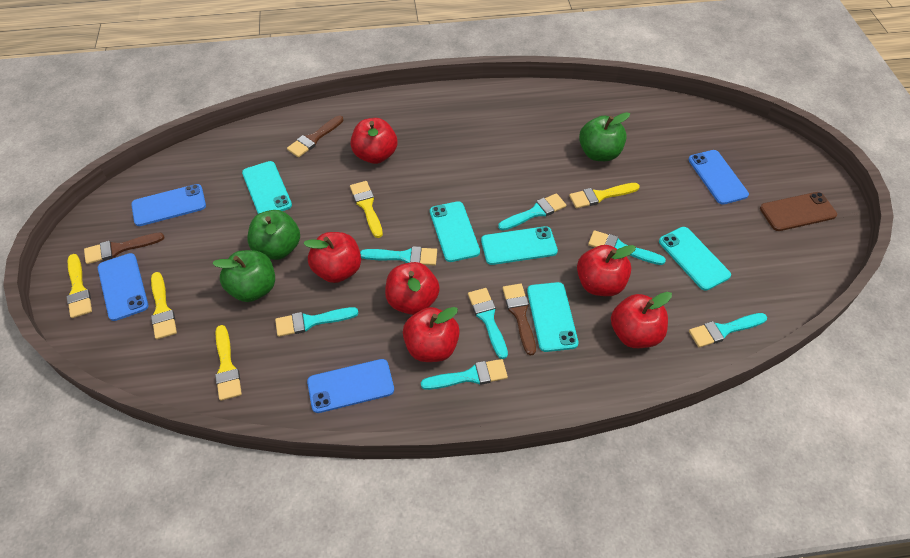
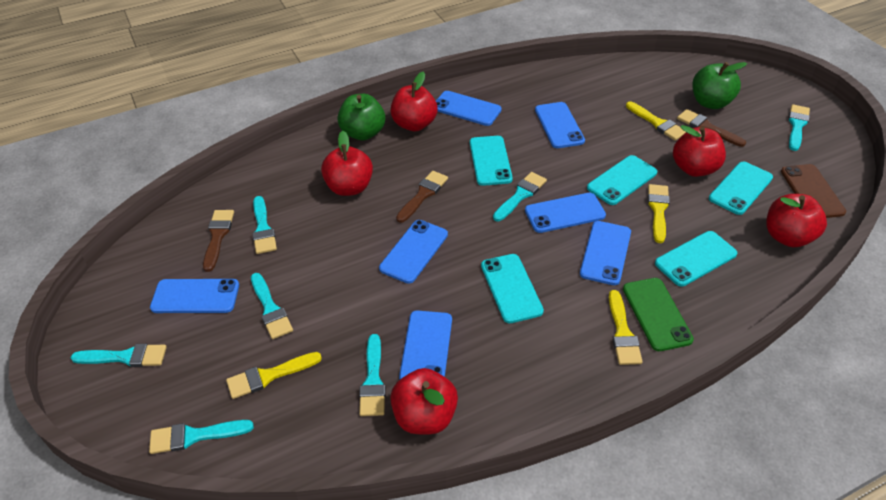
blue phone: [98,253,148,321] [131,184,206,226] [307,359,394,413] [688,150,749,205] = 4 -> [150,279,239,313] [379,220,448,284] [399,310,452,380] [436,91,502,126] [525,193,606,233] [535,102,585,148] [580,221,631,285] = 7
green apple: [212,250,275,302] [247,210,300,260] [579,112,630,161] = 3 -> [337,94,385,141] [693,62,747,109] = 2
green phone: none = 0 -> [623,278,694,351] = 1
red apple: [303,232,361,283] [350,118,397,164] [385,262,440,315] [403,307,460,362] [577,245,636,296] [611,292,672,348] = 6 -> [321,131,373,196] [390,72,438,131] [390,368,458,434] [673,125,726,177] [766,194,827,247] = 5
yellow brush: [66,254,92,318] [151,272,177,339] [215,325,242,401] [350,181,383,238] [569,183,640,208] = 5 -> [226,352,322,399] [609,290,643,365] [626,101,686,141] [648,184,670,243] = 4

